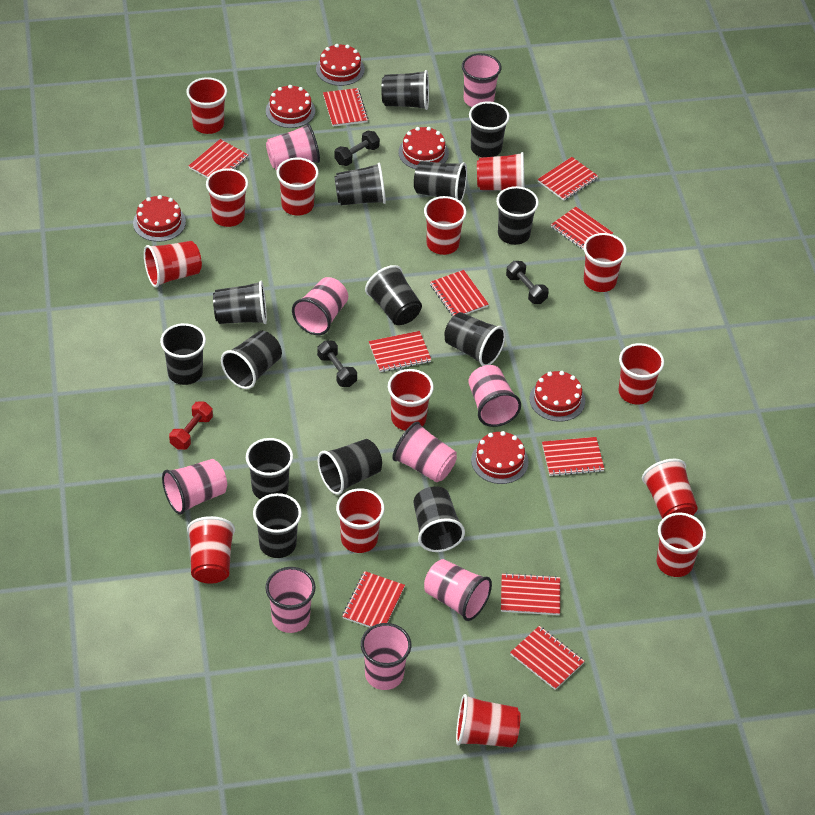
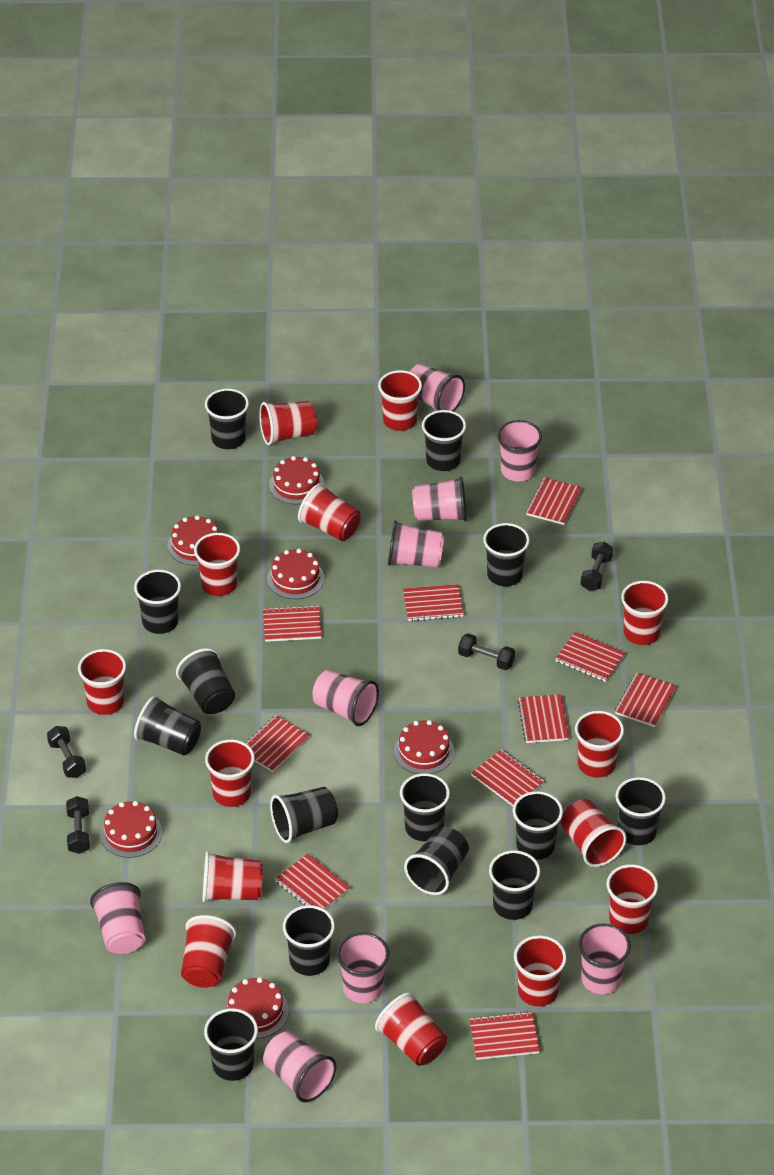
black dumbbell: [317,340,357,387] [334,130,380,166] [506,261,549,304] = 3 -> [47,726,86,778] [66,796,90,854] [458,633,515,670] [581,542,613,591] = 4
red dumbbell: [169,402,213,450] = 1 -> none = 0

